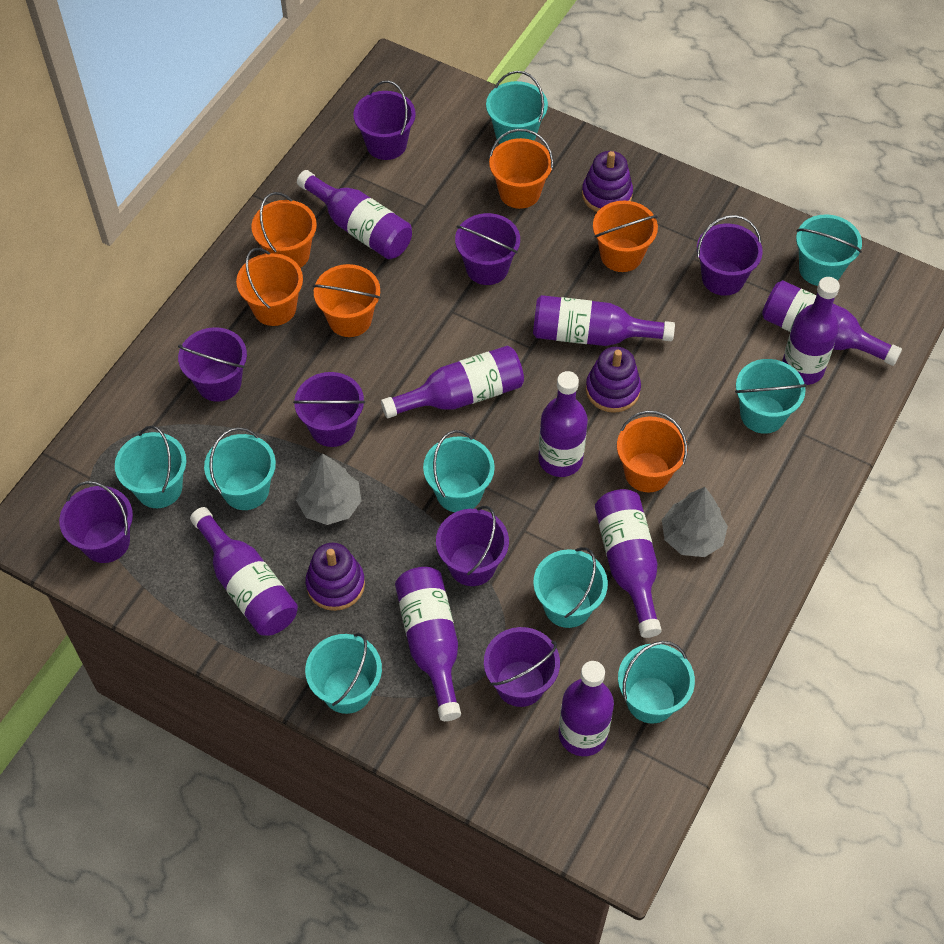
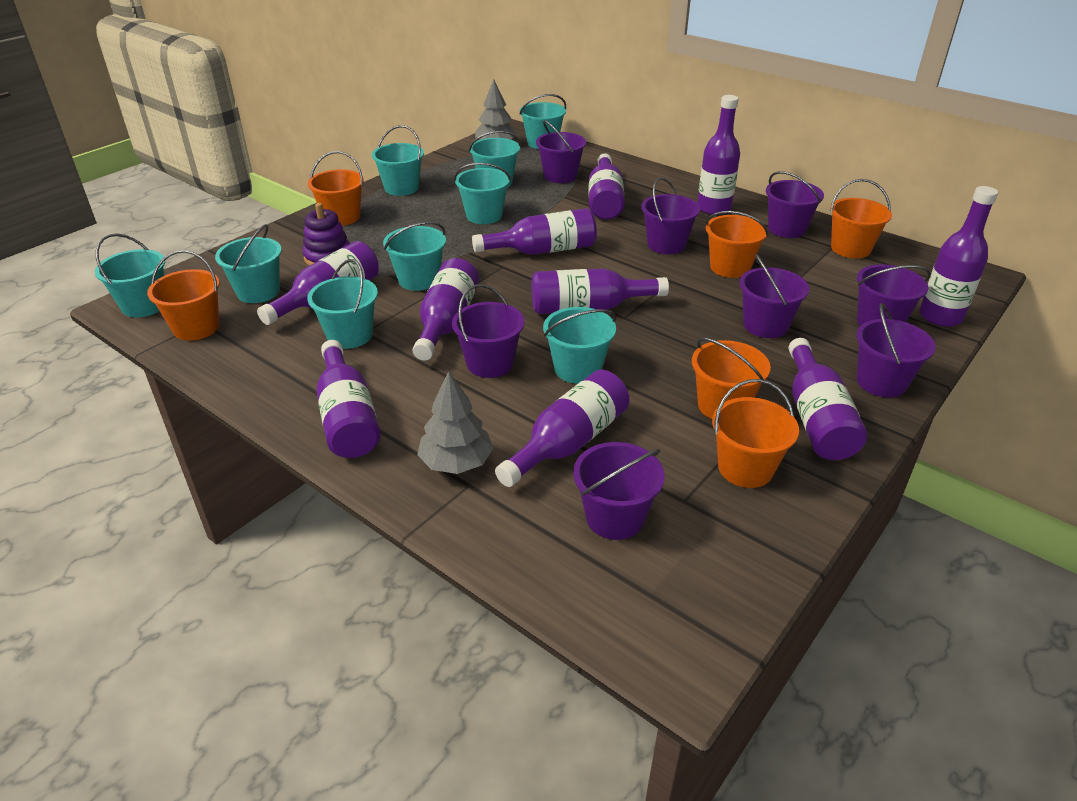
purple stacking toy: [306,543,365,611] [582,151,633,212] [586,347,641,413] = 3 -> [302,203,350,266] = 1

